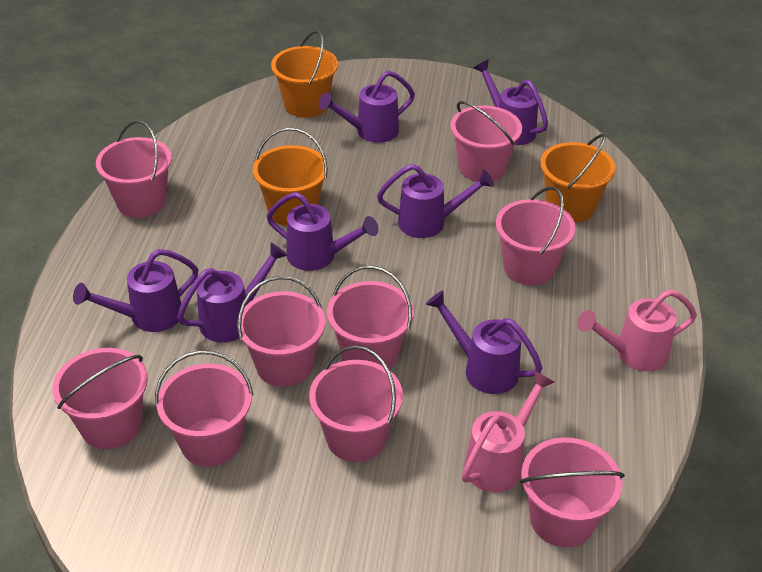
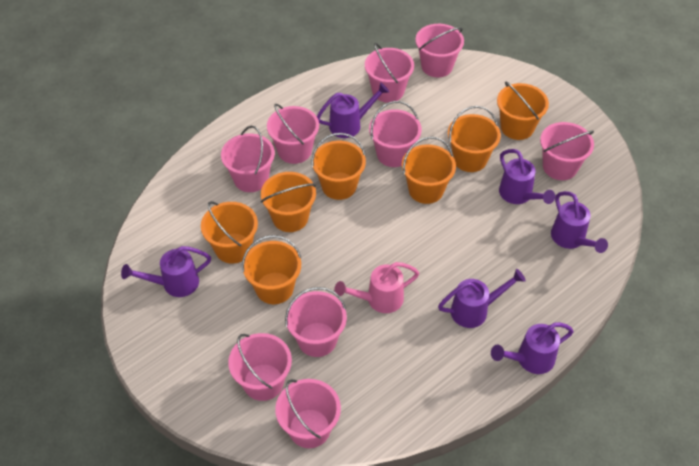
orange bucket: [253,128,328,226] [271,30,338,118] [540,134,616,223] = 3 -> [201,201,258,264] [242,235,301,304] [261,172,316,232] [311,133,366,200] [402,137,456,204] [448,106,501,172] [497,82,549,140] = 7
pink watering can: [462,370,555,492] [577,289,697,372] = 2 -> [334,262,419,313] = 1
purple watering can: [73,249,198,332] [177,243,288,343] [266,192,378,271] [319,70,415,143] [377,164,494,238] [426,291,542,394] [474,60,548,145] = 7 -> [121,246,211,297] [317,82,389,138] [438,269,526,328] [491,322,574,374] [499,149,555,204] [551,191,608,253] = 6

